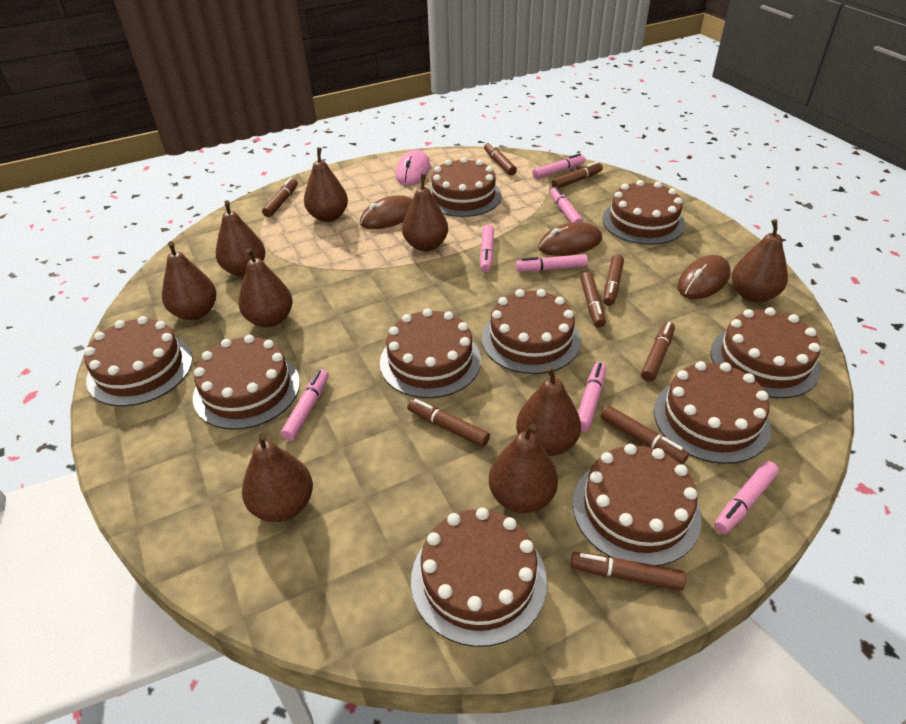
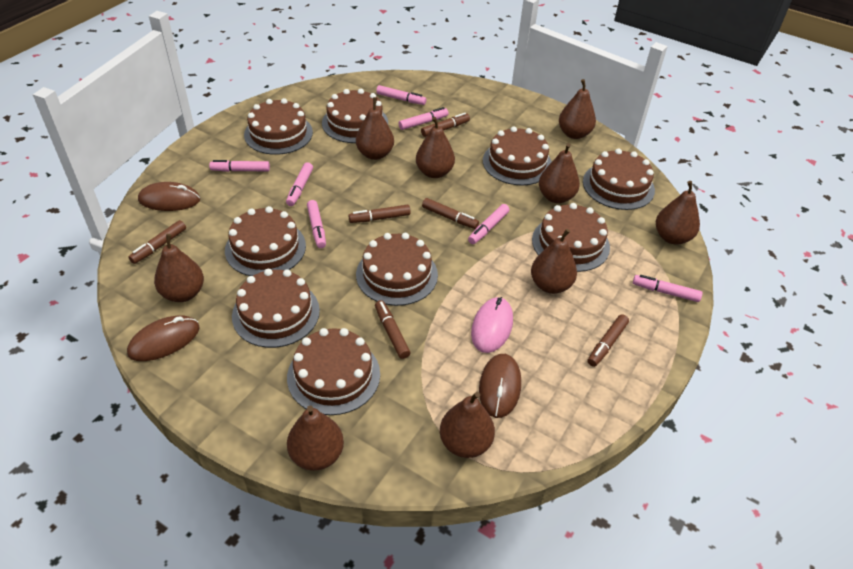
brown cake: [84,316,193,406] [193,335,300,430] [380,308,481,398] [411,507,547,647] [429,157,502,217] [482,289,581,374] [573,444,701,566] [602,180,685,245] [654,361,771,464] [711,307,820,398] = 10 -> [225,206,306,276] [232,269,320,348] [244,98,313,155] [287,328,380,415] [322,89,388,143] [356,233,438,306] [483,126,552,186] [532,203,610,272] [583,148,655,210] = 9
brown marker: [262,178,298,217] [407,399,490,447] [484,142,517,175] [552,161,603,188] [571,552,686,590] [580,272,606,328] [600,405,689,464] [603,254,624,306] [641,322,675,382] = 9 -> [129,220,186,264] [348,205,411,223] [375,300,410,359] [421,113,470,137] [422,198,479,229] [587,314,629,367] = 6

